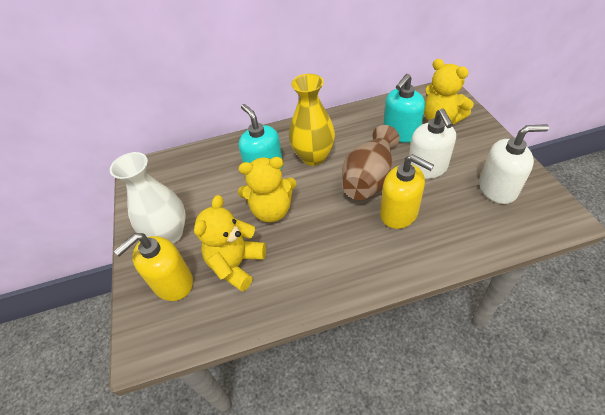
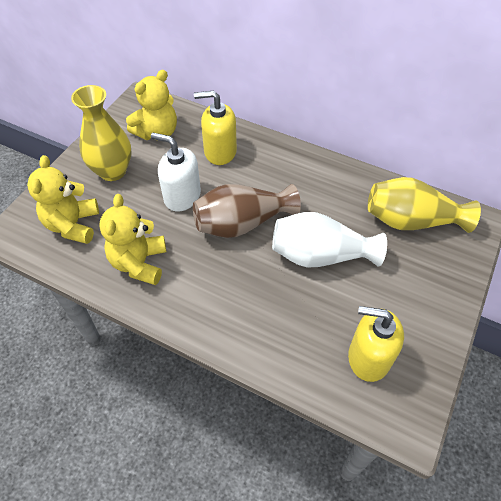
turquoise soap dispenser: [239,104,283,170] [384,74,425,143] = 2 -> none = 0
white soap dispenser: [409,108,456,179] [479,124,549,204] = 2 -> [151,133,201,212] = 1
yellow vase: [289,74,335,166] = 1 -> [71,85,131,181] [368,177,481,233] = 2

